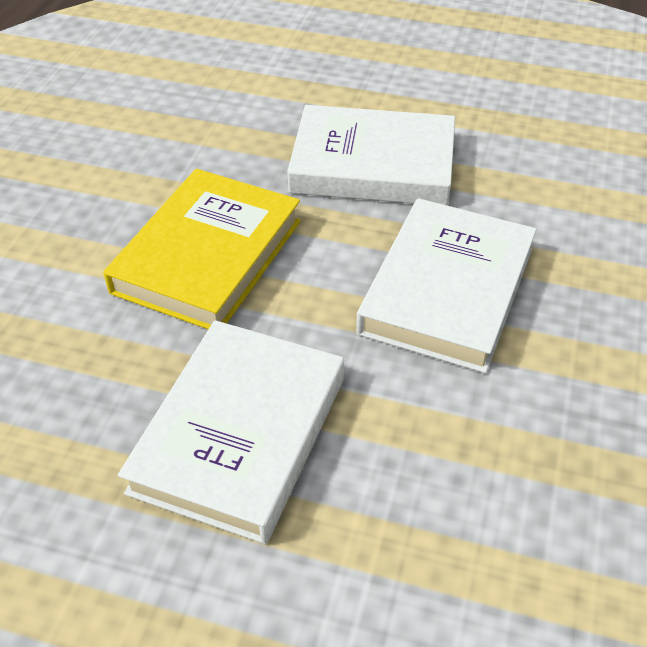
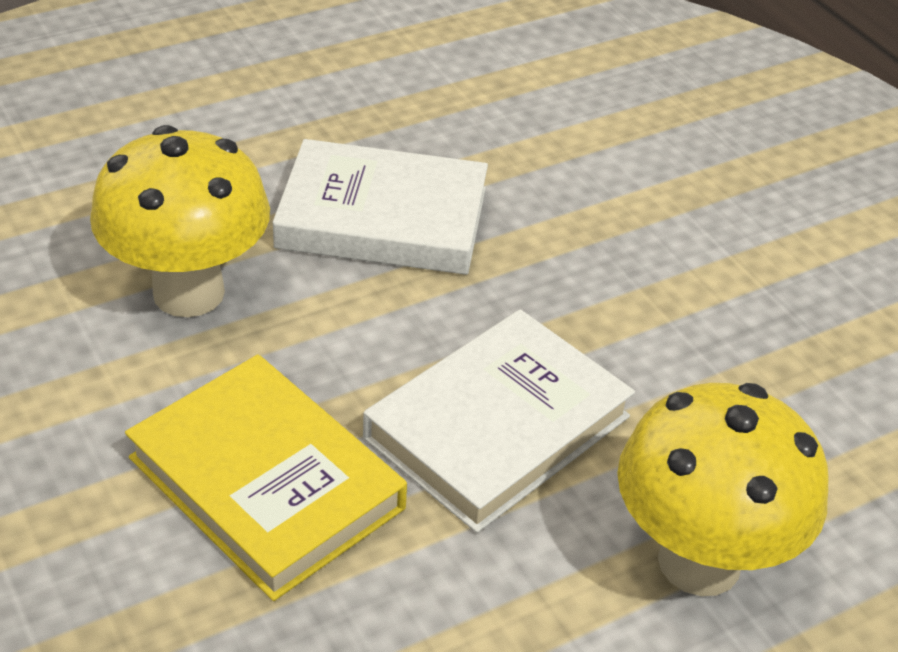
white book: [118,320,344,544] [287,105,455,206] [356,198,537,373] = 3 -> [273,139,488,275] [363,309,635,533] = 2
yellow mushroom: none = 0 -> [90,125,270,317] [617,383,828,596] = 2

